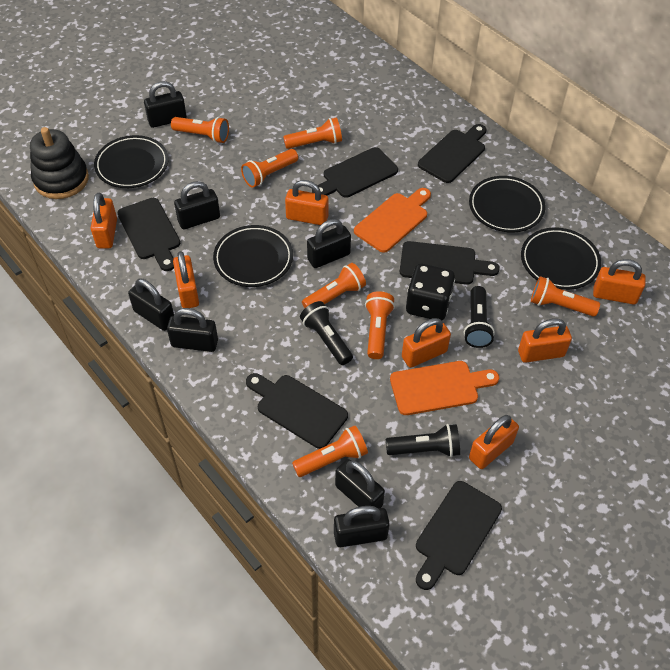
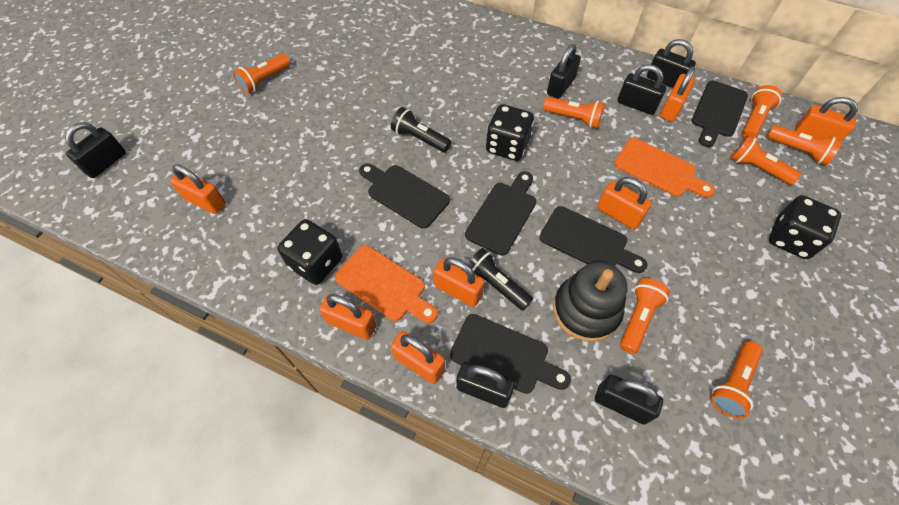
black cutting board: [117,198,180,271] [246,373,348,449] [312,147,398,198] [400,241,500,285] [416,481,502,590] [418,124,486,183] = 6 -> [359,163,450,229] [450,314,571,394] [465,171,536,256] [540,206,647,273] [692,81,748,147] = 5
black dice: [406,263,455,321] = 1 -> [278,219,342,285] [486,104,534,161] [769,195,841,259] = 3
black flashlight: [300,301,353,365] [385,424,460,457] [464,286,495,348] = 3 -> [391,107,451,152] [467,248,533,311] = 2
black padlock: [128,279,174,331] [144,81,187,128] [167,308,218,352] [174,181,220,229] [307,219,351,268] [334,506,390,547] [335,459,385,508] = 7 -> [65,122,126,178] [456,362,515,408] [547,44,581,99] [595,374,663,425] [617,64,667,115] [647,39,696,88] = 6
black plate: [94,135,169,188] [213,225,293,287] [469,176,546,232] [521,227,601,290] = 4 -> none = 0

